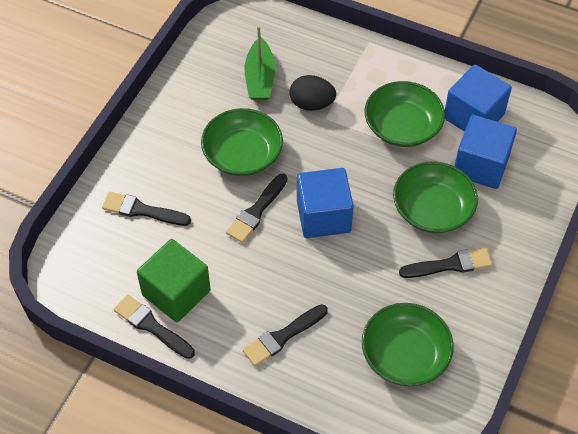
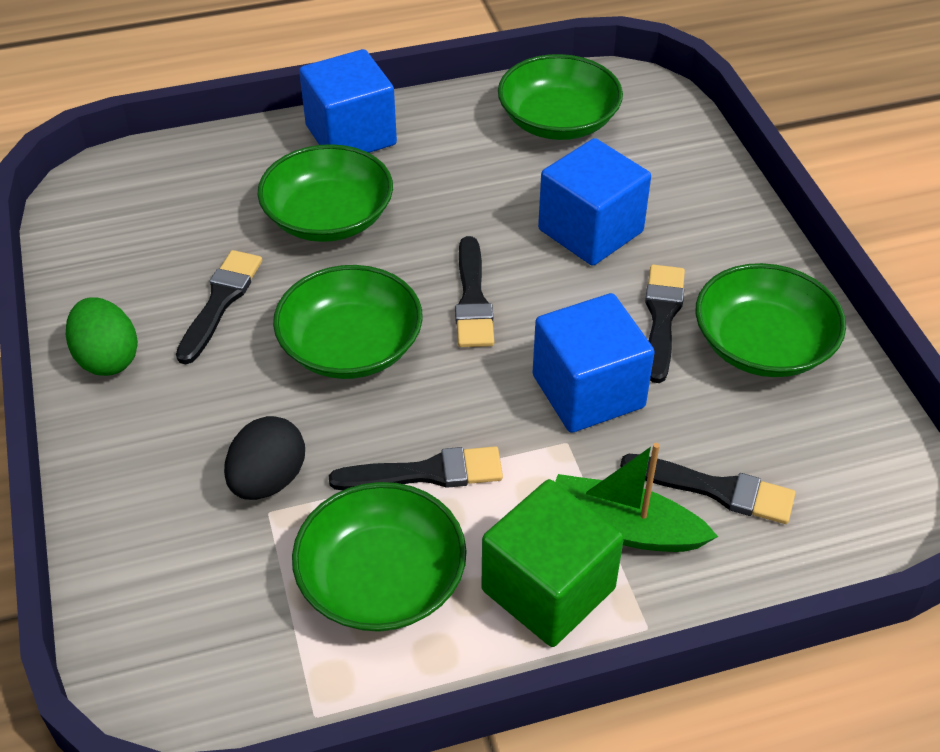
green bowl: [201,108,283,176] [362,303,454,386] [365,81,445,147] [393,161,478,233] = 4 -> [257,144,393,242] [273,265,423,379] [292,482,467,632] [498,54,623,140] [696,263,846,377] = 5
green egg: none = 0 -> [66,297,138,376] = 1

